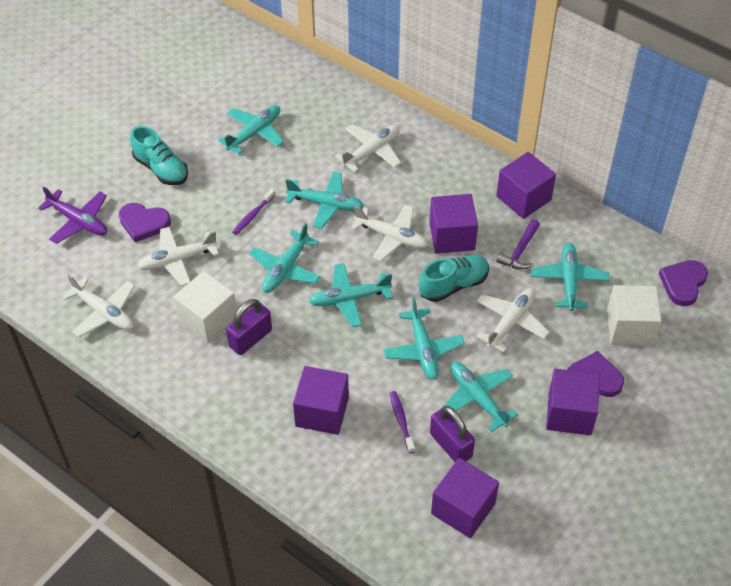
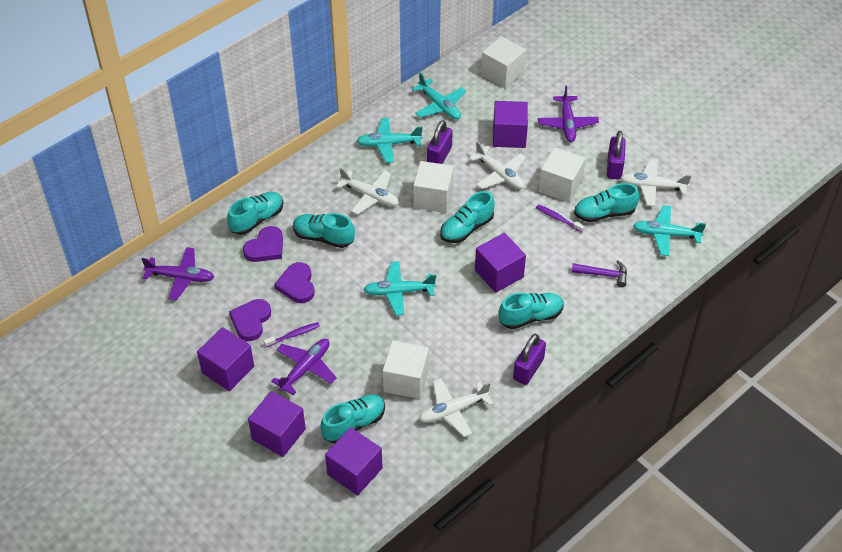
purple padlock: [226,299,272,355] [430,406,475,462] = 2 -> [427,120,453,164] [513,334,546,385] [607,131,626,179] = 3
purple plane: [38,186,107,244] = 1 -> [142,247,214,300] [271,339,337,395] [538,85,599,142] = 3
turquoise plane: [218,105,284,154] [249,223,321,293] [285,172,364,229] [309,263,393,327] [383,298,465,380] [442,362,518,432] [531,243,609,311] = 7 -> [357,118,423,163] [363,261,436,316] [412,73,466,120] [633,205,706,256] = 4
turquoise shoe: [130,126,188,185] [419,255,489,302] = 2 -> [227,192,283,235] [293,213,355,248] [320,394,385,444] [440,191,495,243] [499,292,564,329] [574,183,639,222] = 6
white cube: [173,271,237,343] [607,285,662,346] = 2 -> [383,340,429,399] [413,161,454,213] [481,36,526,89] [539,147,585,203] = 4
white plane: [62,275,135,337] [137,227,219,286] [335,125,401,172] [351,205,428,261] [476,288,550,352] = 5 -> [336,168,399,215] [419,378,493,437] [469,141,526,189] [621,159,691,206] = 4

